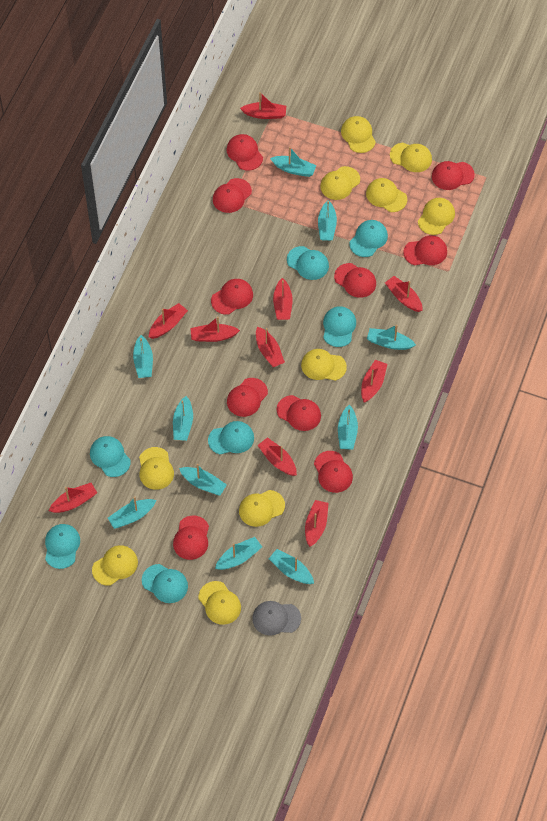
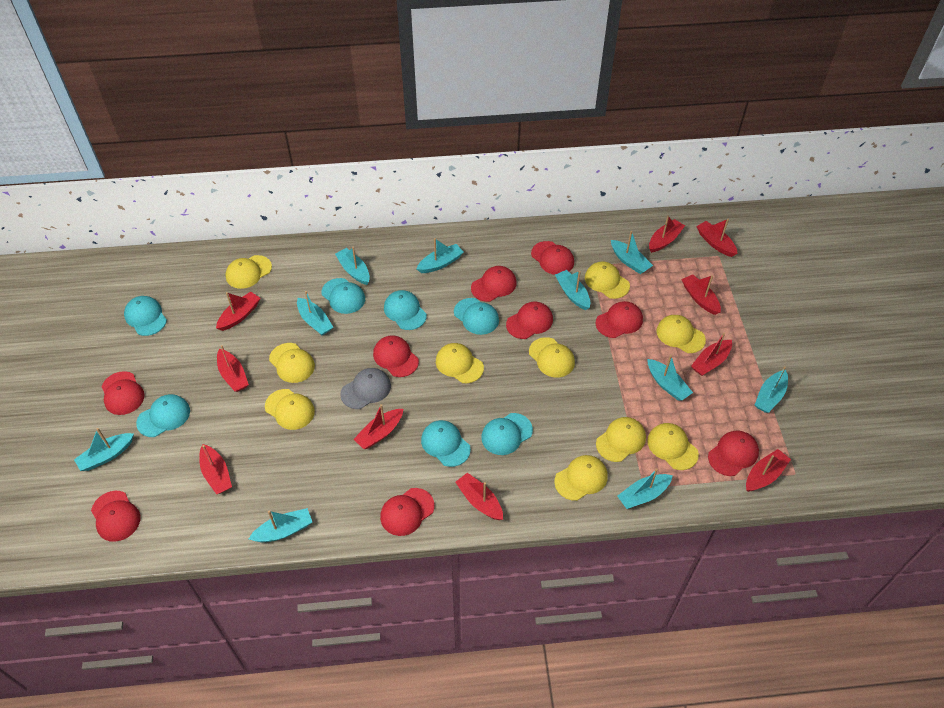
red cap: [173,516,209,560] [211,279,253,315] [213,178,252,213] [226,134,263,171] [227,378,268,417] [277,395,321,431] [314,451,353,493] [334,263,376,298] [403,235,447,266] [432,161,475,190] = 10 -> [91,491,140,542] [101,371,144,415] [373,335,419,377] [380,488,434,536] [471,266,517,302] [506,302,553,339] [531,241,574,275] [596,301,643,338] [708,431,759,476] = 9

